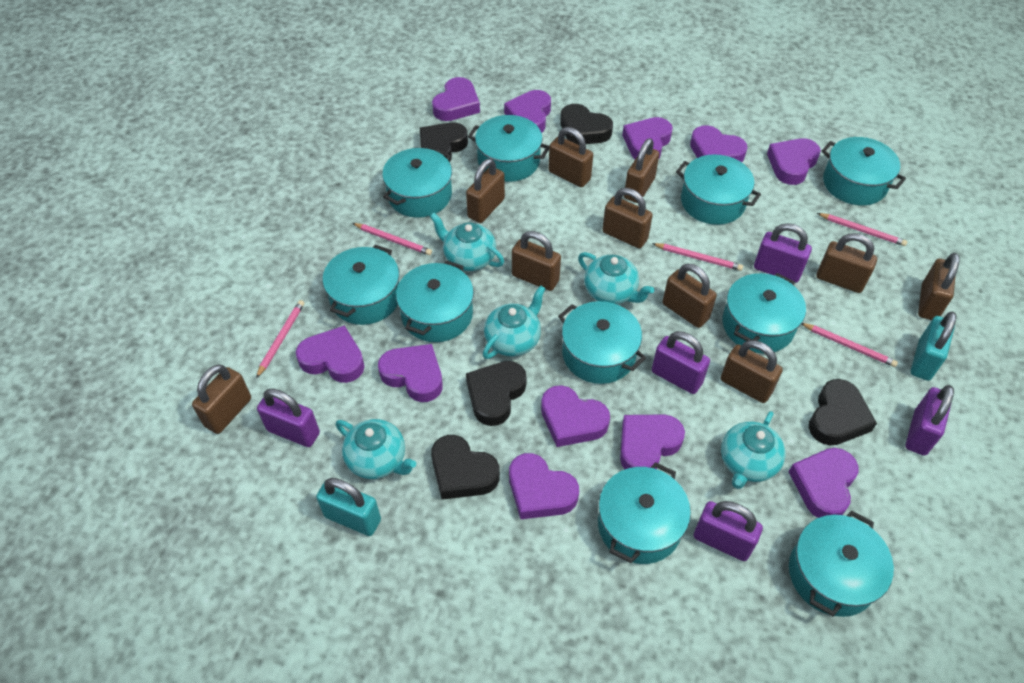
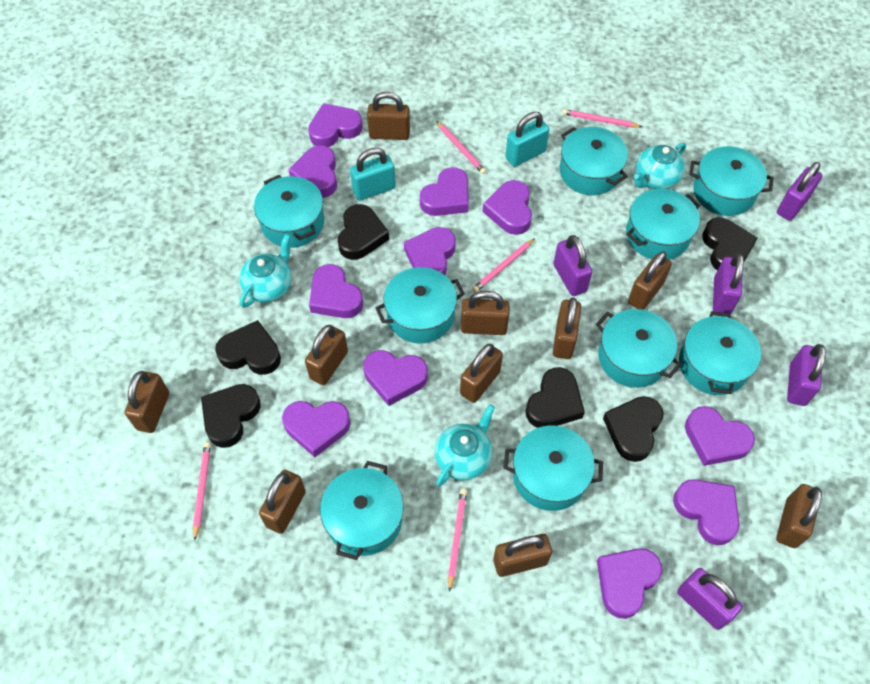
black heart: [420,122,468,162] [431,435,500,500] [466,361,527,426] [560,104,613,145] [809,379,877,446] = 5 -> [201,384,261,448] [215,320,281,375] [338,204,389,260] [526,367,585,428] [603,396,664,462] [702,217,758,271] = 6
turquoise pot: [322,245,399,325] [382,148,452,218] [396,260,474,342] [468,115,549,182] [558,301,646,384] [598,462,691,564] [676,154,761,225] [723,273,806,353] [789,511,894,617] [821,137,906,205] = 10 -> [254,175,324,248] [320,461,403,560] [376,267,465,344] [503,425,603,511] [560,127,628,195] [596,309,682,388] [626,189,700,260] [679,311,761,395] [689,146,774,216] = 9
turquoise teapot: [336,419,416,479] [430,213,504,271] [483,285,546,359] [578,252,654,304] [721,411,785,489] = 5 -> [239,234,292,308] [435,404,495,486] [634,143,686,189] = 3

